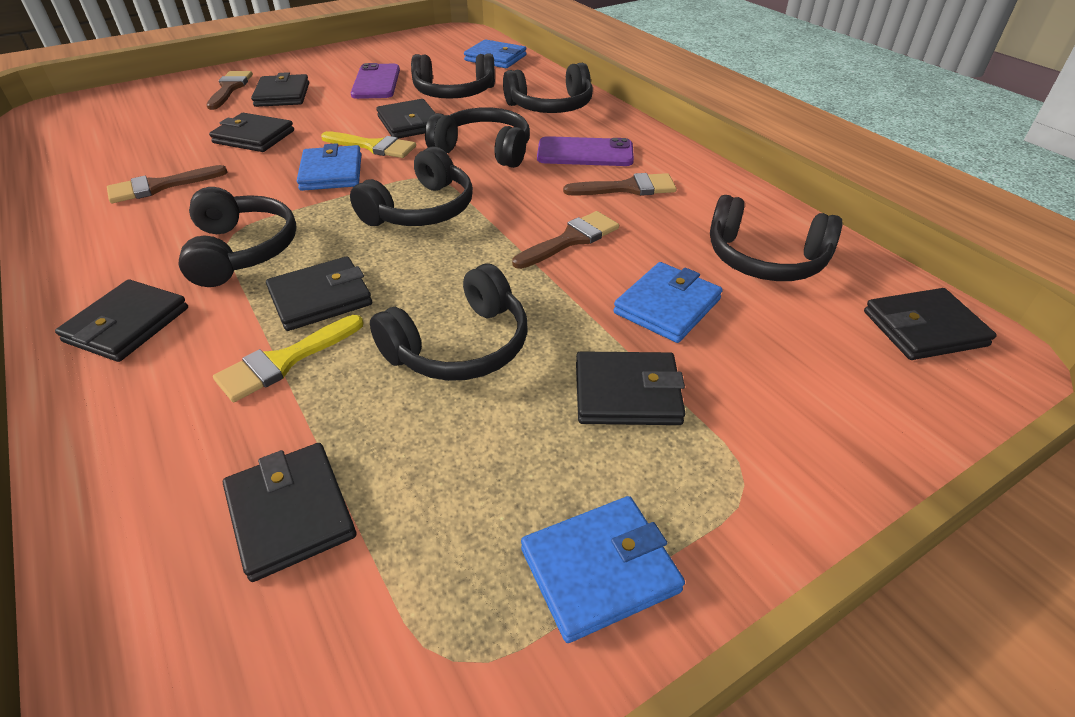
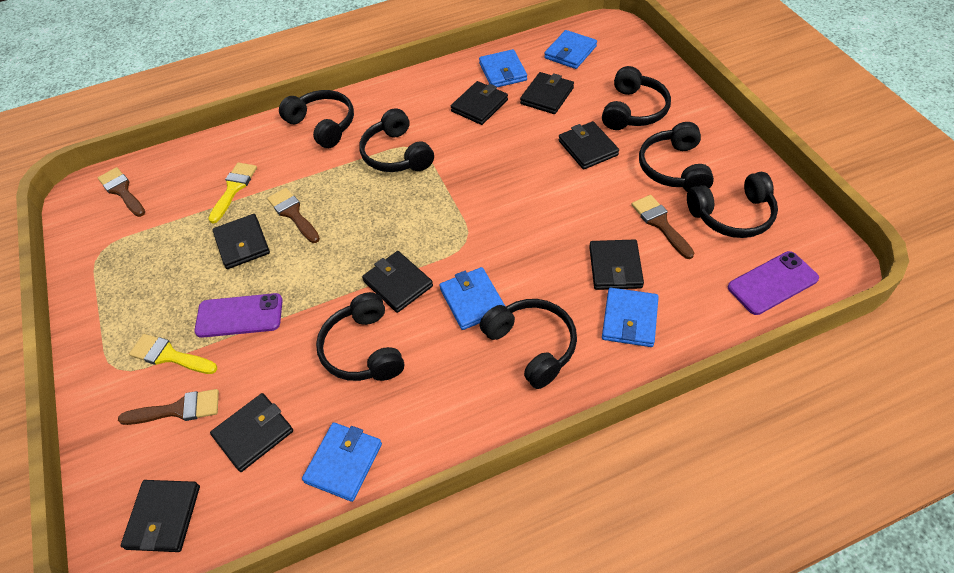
blue wallet: [297,143,361,191] [464,39,526,68] [521,496,685,643] [613,262,723,343] = 4 -> [302,422,382,502] [440,267,505,330] [479,49,527,87] [544,30,597,69] [602,288,659,347] = 5

